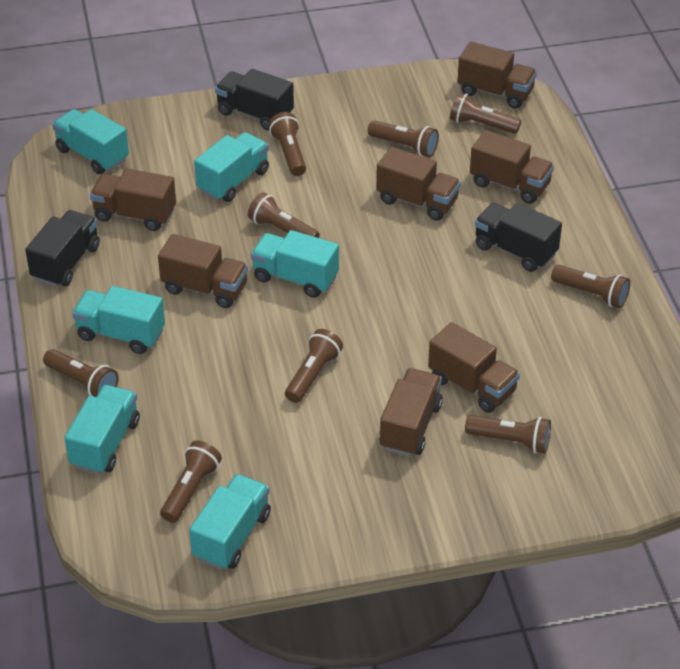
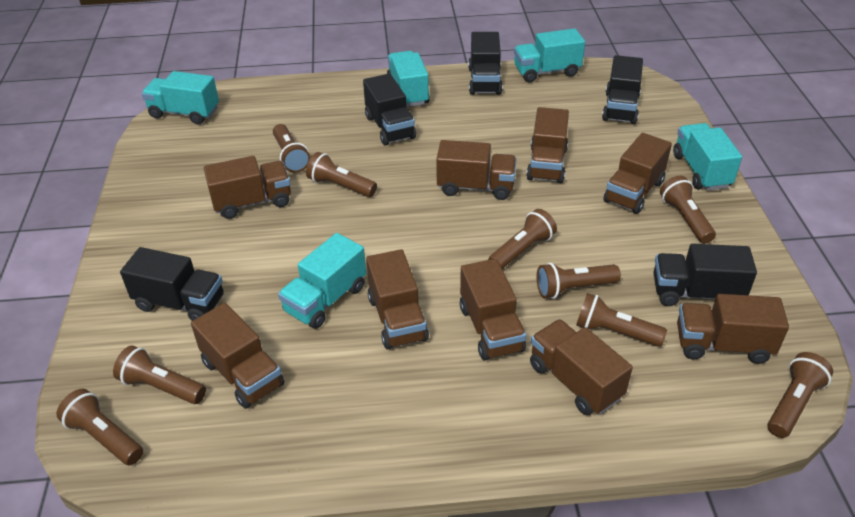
black truck: [25,210,100,287] [215,69,294,131] [475,203,562,272] = 3 -> [120,247,224,321] [363,74,416,145] [468,32,503,95] [602,55,643,124] [653,244,757,306] = 5
brown truck: [90,168,176,231] [158,234,248,308] [376,147,461,221] [379,368,443,456] [428,322,520,413] [457,42,537,109] [470,130,554,204] = 7 -> [191,303,284,409] [204,156,291,219] [366,249,429,349] [436,140,517,200] [460,259,526,360] [526,107,569,183] [530,319,633,415] [603,133,672,214] [677,294,789,364] = 9
turquoise truck: [52,109,129,174] [64,385,140,474] [72,286,165,354] [189,474,271,570] [194,132,269,202] [251,230,339,298] = 6 -> [142,71,219,124] [278,233,366,329] [387,51,430,107] [514,28,585,82] [673,123,742,190] = 5

